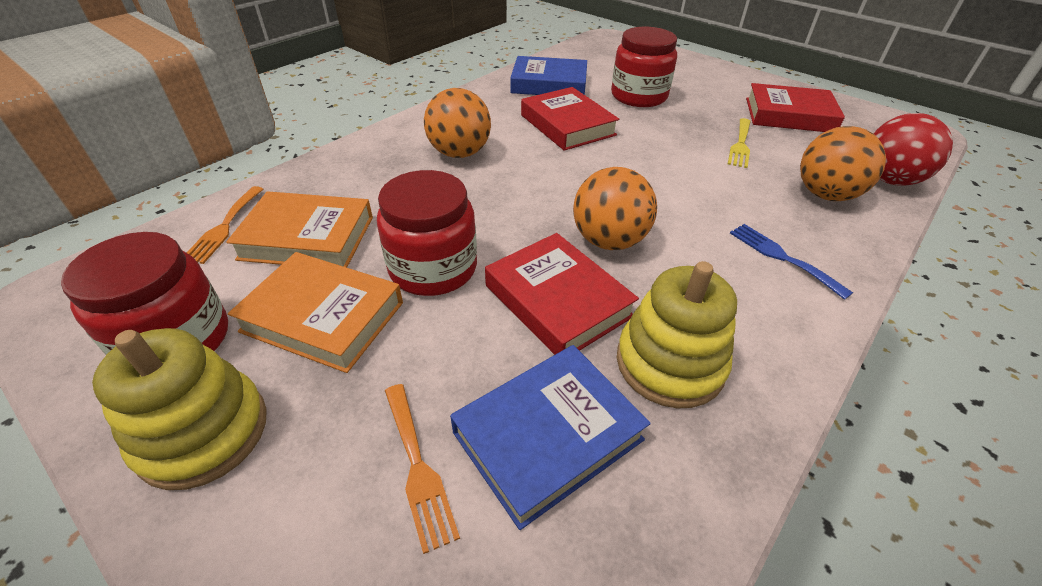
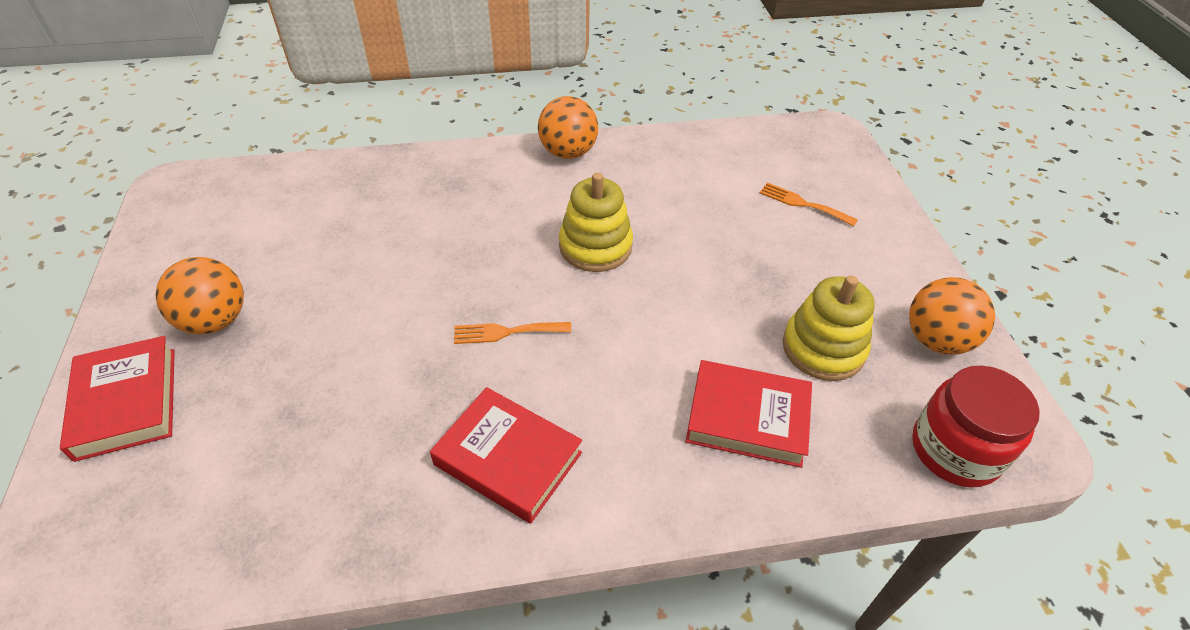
blue book: [450,345,651,530] [510,56,587,95] = 2 -> none = 0
blue fork: [730,224,853,300] = 1 -> none = 0
orange book: [226,191,373,268] [228,252,403,373] = 2 -> none = 0
red ball: [874,113,953,186] = 1 -> none = 0
red jar: [61,232,228,355] [377,170,477,296] [611,27,677,107] = 3 -> [912,366,1040,488] = 1
yellow fork: [728,118,751,168] = 1 -> none = 0

